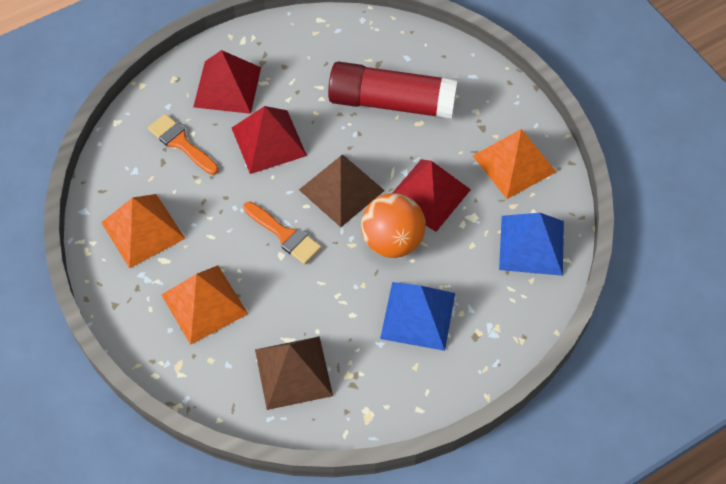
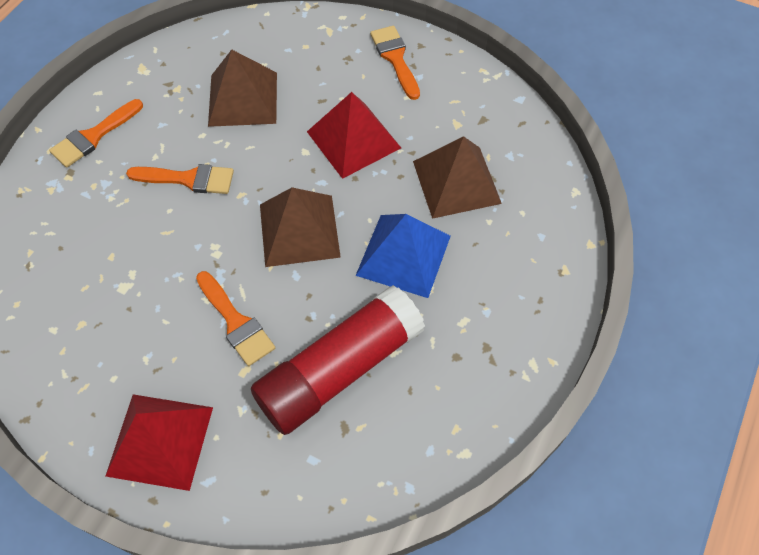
blue pyramid: [380,282,455,351] [499,213,564,276] = 2 -> [355,214,451,298] = 1
brown pyramid: [255,336,333,410] [299,154,385,227] = 2 -> [208,50,277,127] [260,187,341,267] [413,136,502,219] = 3
orange ball: [361,193,426,258] = 1 -> none = 0
orange brush: [148,114,219,175] [243,202,322,264] = 2 -> [49,99,143,168] [126,164,234,194] [196,271,275,366] [370,26,420,100] = 4
orange pyramid: [101,194,185,268] [162,266,248,345] [473,129,556,199] = 3 -> none = 0
red pyramid: [193,50,261,114] [232,106,307,174] [392,159,471,232] = 3 -> [106,394,213,491] [307,92,401,179] = 2

